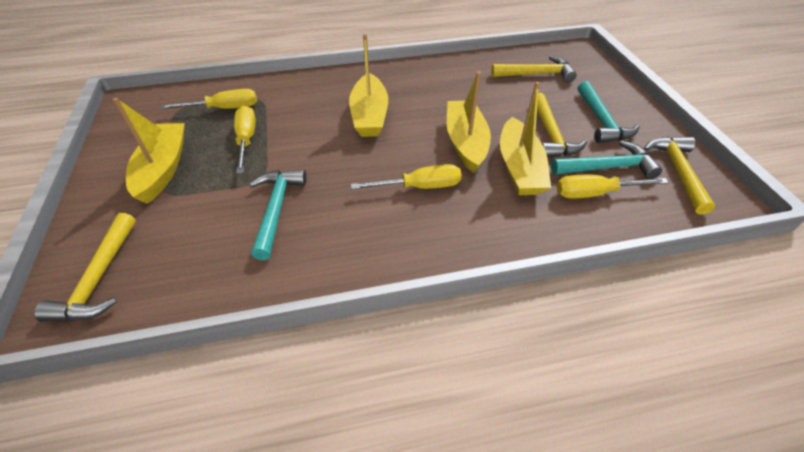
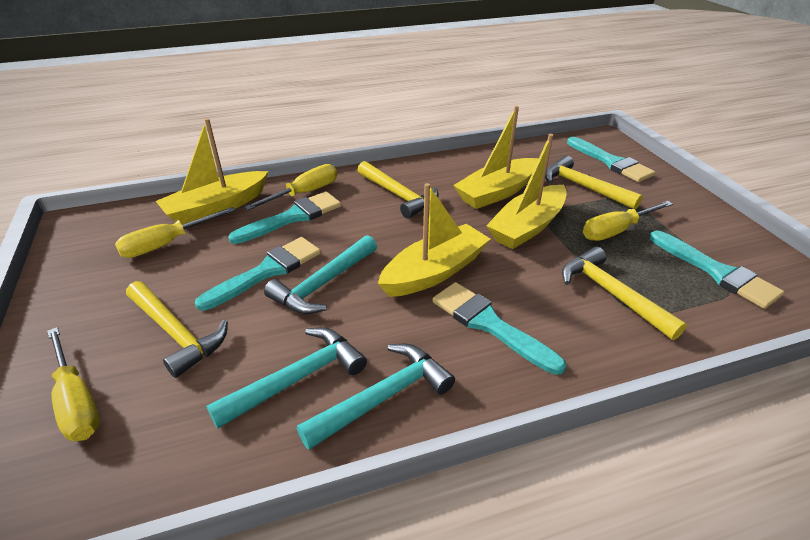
turquoise brush: none = 0 -> [195,237,321,311] [228,191,341,244] [432,282,566,375] [567,137,656,182] [650,231,784,309] = 5

